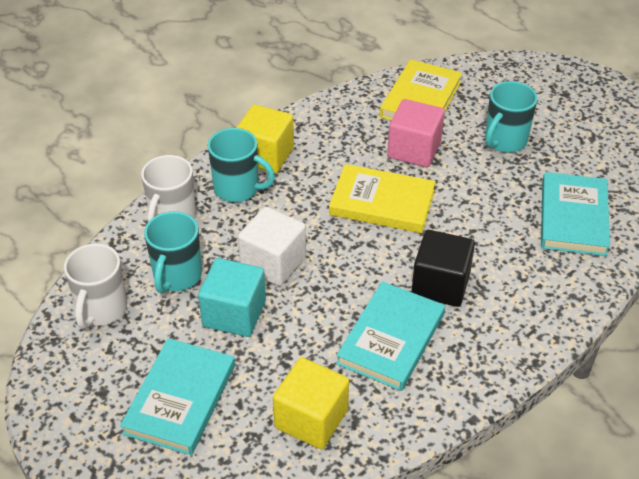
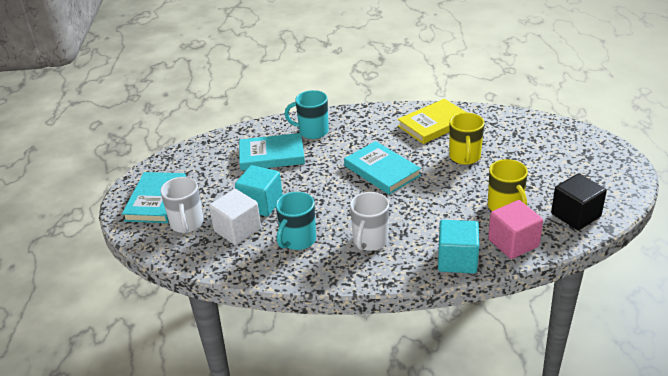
turquoise cube: [198,258,266,337] = 1 -> [235,165,283,216] [438,220,479,273] = 2
turquoise mug: [144,211,202,294] [208,128,275,202] [485,81,538,153] = 3 -> [276,192,316,250] [285,90,329,139] = 2
yellow book: [329,164,436,233] [380,59,462,120] = 2 -> [398,99,467,144] = 1
yellow cube: [236,105,294,173] [273,357,349,449] = 2 -> none = 0
yellow mug: none = 0 -> [449,113,484,165] [488,159,528,211] = 2

